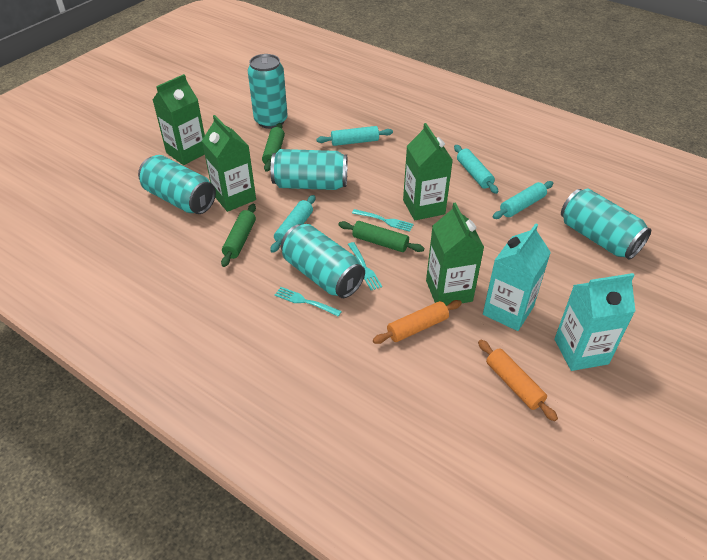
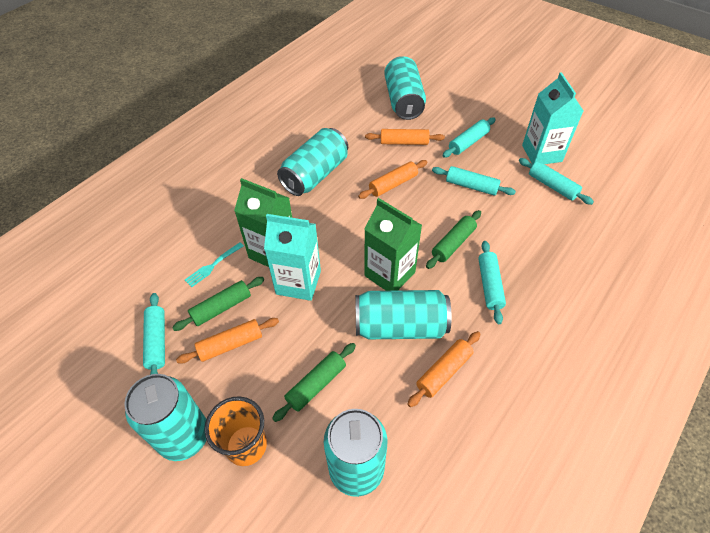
green carton: [153,74,205,165] [202,115,256,212] [403,123,453,220] [426,202,484,306] = 4 -> [234,178,292,267] [364,198,422,291] = 2
orange cup: none = 0 -> [204,396,267,466] = 1
orange rolling pin: [373,300,462,344] [478,340,558,421] = 2 -> [176,318,279,364] [358,160,427,199] [365,129,445,145] [407,331,480,407] = 4
turquoise fork: [275,287,342,317] [348,242,382,290] [352,209,414,232] = 3 -> [185,242,244,287] = 1
turquoise rolling pin: [270,195,315,253] [316,126,393,146] [454,145,498,194] [493,181,553,219] = 4 -> [143,293,165,375] [432,166,516,196] [442,117,496,158] [478,241,506,324] [519,158,594,205] = 5

